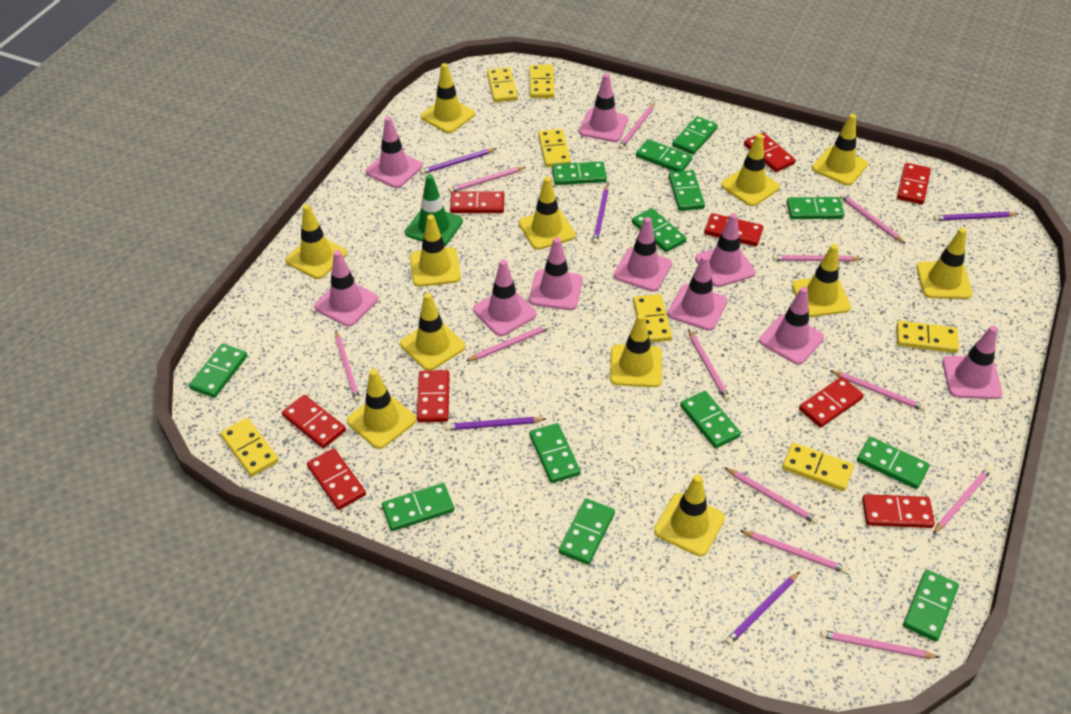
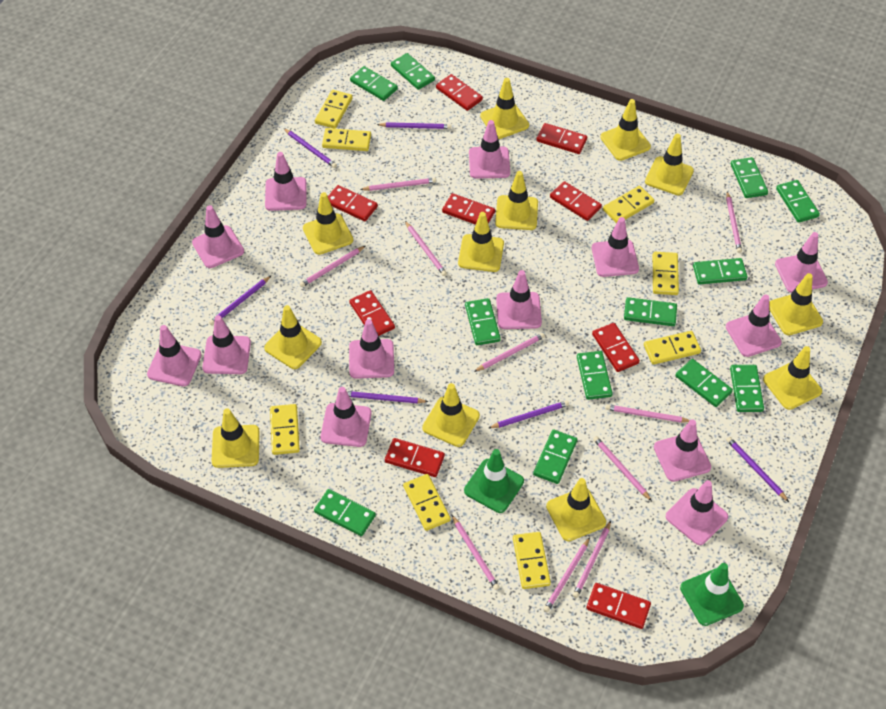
green domino: [189,344,247,398] [382,483,454,531] [529,423,581,483] [552,161,607,185] [559,499,615,565] [632,208,686,252] [636,139,692,172] [668,170,705,211] [672,116,718,155] [680,391,741,448] [787,197,844,219] [857,437,930,489] [903,570,959,642] = 13 -> [314,489,376,536] [350,66,398,101] [391,53,435,90] [465,298,501,345] [533,429,577,484] [577,351,613,400] [624,297,677,326] [676,359,733,407] [693,258,748,284] [730,365,764,412] [731,157,768,198] [776,180,820,223] = 12
green traffic cone: [405,174,463,246] = 1 -> [464,449,524,513] [680,563,744,626] = 2
pink pencil: [335,330,360,402] [449,167,526,193] [466,324,551,361] [618,103,655,149] [688,329,730,401] [724,467,818,524] [740,530,848,573] [772,255,862,262] [820,630,940,658] [830,370,926,411] [840,194,906,244] [933,467,991,534] = 12 -> [300,246,365,287] [360,178,436,191] [405,221,447,276] [452,515,500,590] [474,333,545,372] [543,537,590,612] [573,521,611,598] [593,436,652,501] [605,404,690,423] [726,191,742,253] = 10
pink traffic cone: [314,250,378,327] [366,116,423,188] [473,259,536,336] [529,237,583,310] [579,73,628,142] [614,217,672,292] [668,255,727,331] [695,213,755,287] [759,287,824,365] [942,326,1002,399] = 10 -> [147,325,202,386] [192,205,244,268] [202,315,251,374] [265,152,307,211] [321,387,372,447] [349,319,394,379] [469,120,510,179] [496,270,542,329] [592,217,639,277] [654,419,711,482] [666,480,728,545] [726,294,782,357] [775,232,828,293] = 13
purple pencil: [420,149,496,174] [445,417,546,430] [592,185,608,244] [725,571,800,645] [933,212,1018,221] = 5 -> [209,276,271,326] [283,128,337,168] [347,391,428,404] [377,122,451,129] [489,400,569,428] [726,437,789,502] = 6
yellow domino: [220,418,279,476] [487,67,518,102] [529,65,554,98] [538,129,571,167] [633,294,672,343] [782,443,854,491] [896,321,959,353] = 7 -> [270,404,300,455] [315,90,353,129] [322,128,371,151] [403,474,451,531] [513,532,551,589] [603,186,654,223] [644,331,701,365] [653,252,679,295] = 8

